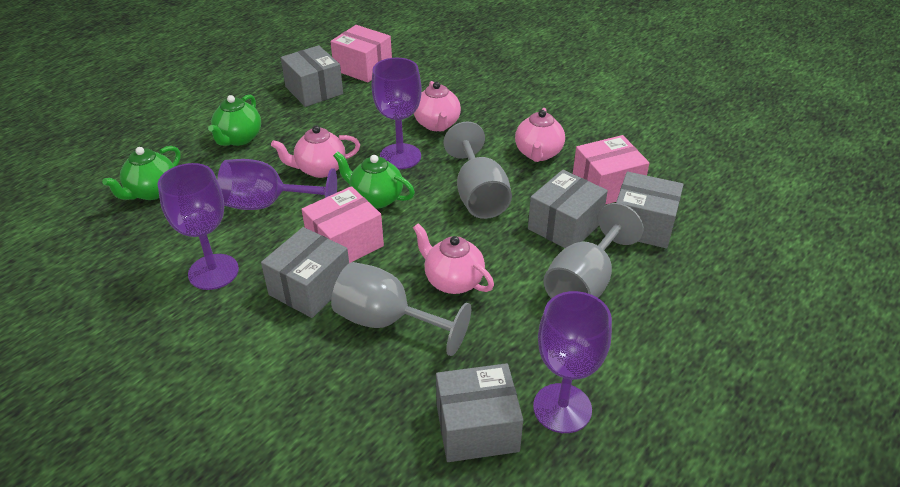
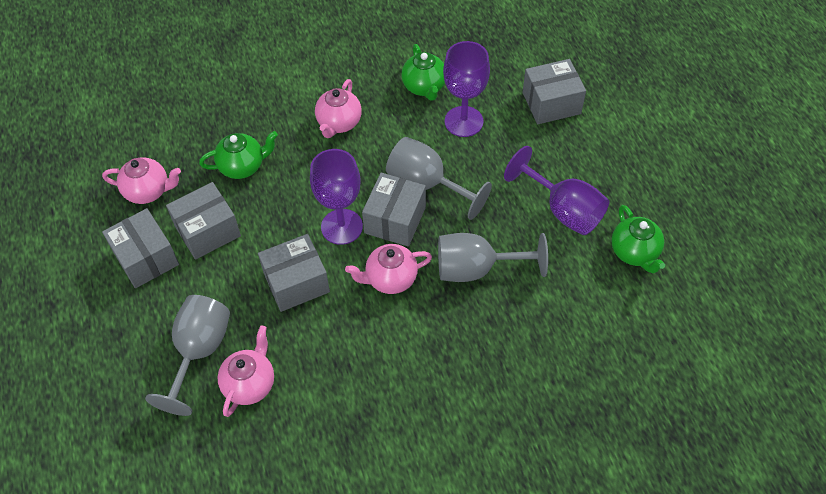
pink box: [302,186,384,263] [330,25,392,83] [573,135,649,205] = 3 -> none = 0
purple goblet: [158,163,239,290] [217,159,337,210] [371,58,422,169] [533,291,612,433] = 4 -> [310,149,363,245] [443,41,490,137] [504,146,609,235] = 3

